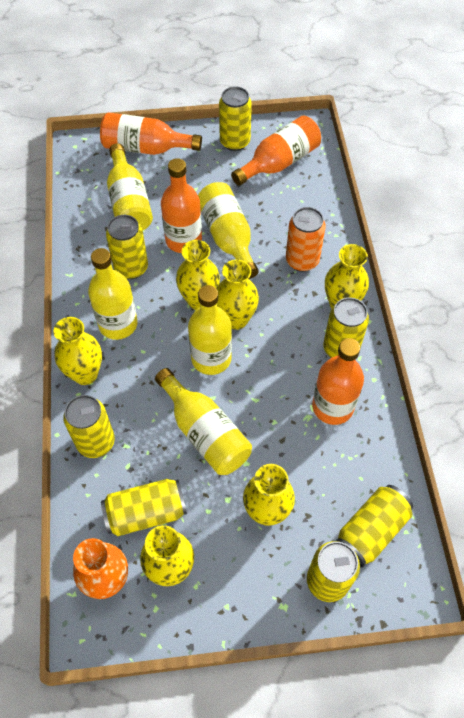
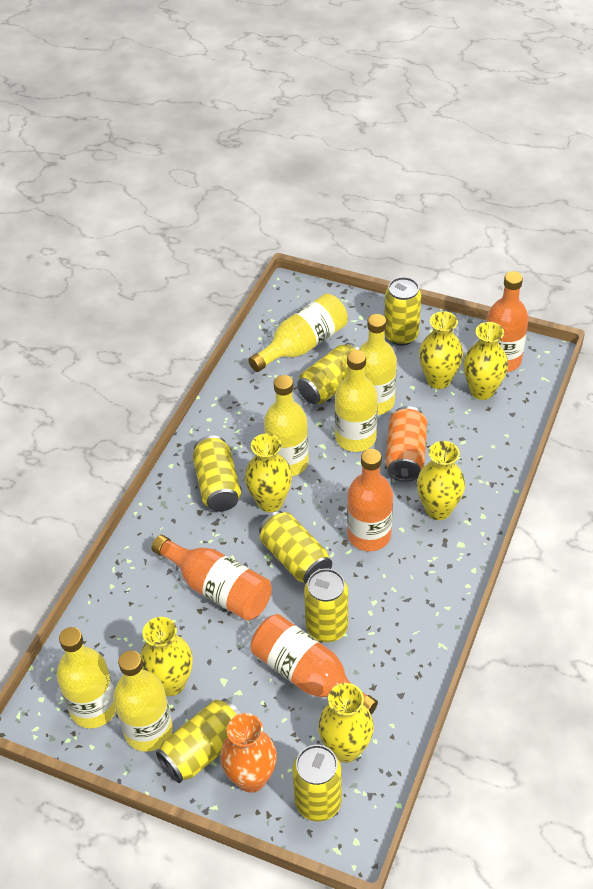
yellow bottle: [88,248,138,340] [107,143,153,230] [155,368,252,475] [188,285,232,375] [198,182,259,279] = 5 -> [57,627,116,728] [113,650,173,752] [248,293,348,372] [264,375,309,476] [335,350,378,452] [359,314,397,415] = 6

